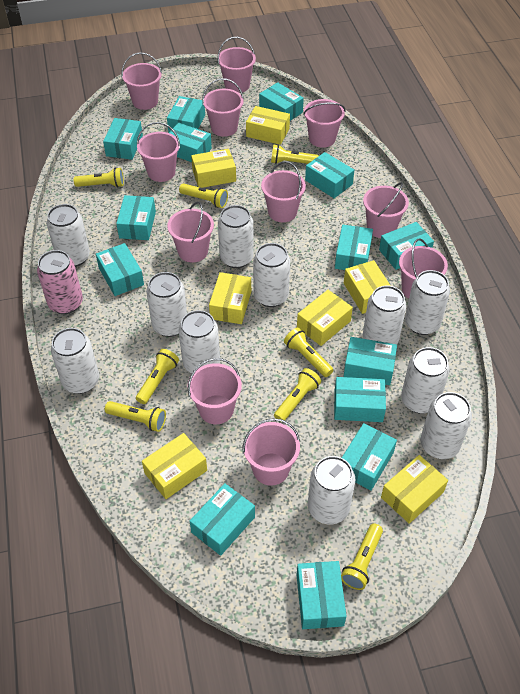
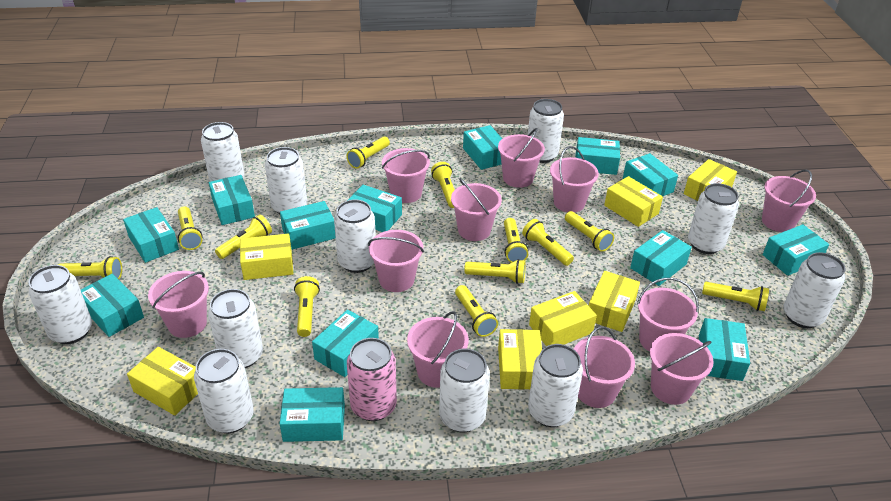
turquoise box: [96,243,144,296] [103,118,143,160] [116,195,156,240] [167,96,205,133] [169,123,212,162] [190,483,255,556] [259,82,304,121] [297,561,346,629] [305,152,354,198] [334,377,386,422] [335,225,373,270] [342,423,397,491] [343,337,397,385] [379,222,434,270] = 14 -> [81,274,144,337] [123,207,179,263] [209,175,255,225] [280,201,336,250] [280,387,345,442] [312,309,379,377] [347,185,402,232] [463,125,502,170] [575,137,620,175] [623,153,678,196] [630,230,692,286] [699,318,750,381] [763,224,829,276] = 13
yellow flashlight: [74,167,124,187] [105,401,166,432] [136,349,179,404] [179,183,228,208] [271,144,319,164] [274,368,321,421] [284,327,333,377] [341,524,383,590] = 8 -> [58,256,122,280] [178,206,203,250] [215,215,272,259] [294,276,320,337] [346,137,390,169] [431,162,455,208] [455,285,498,337] [464,259,526,284] [504,218,528,263] [522,219,574,266] [565,211,614,252] [702,282,769,311] = 12

